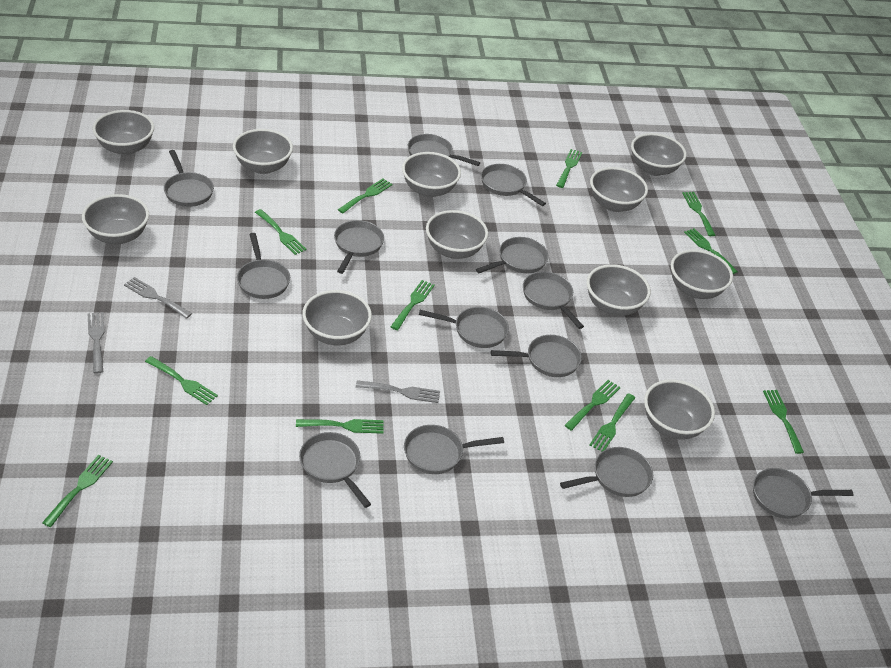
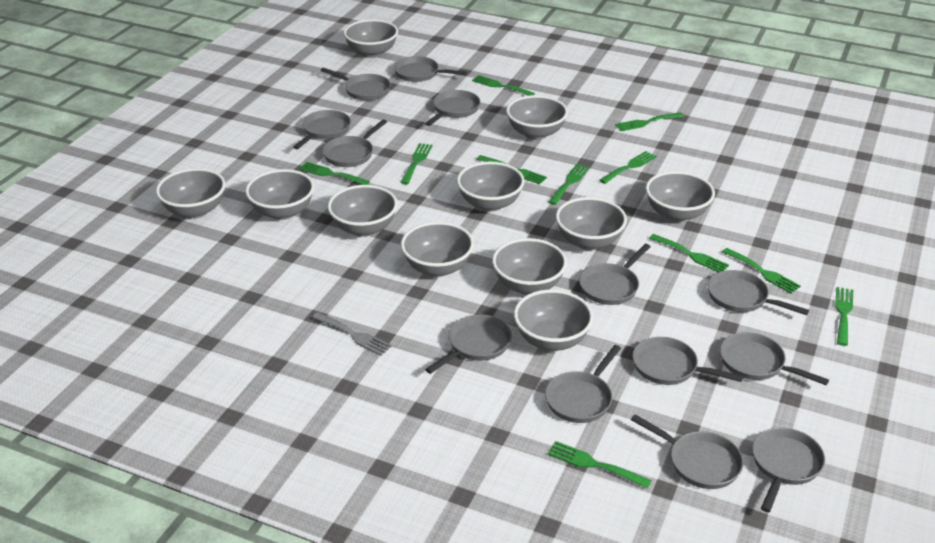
green fork: [42,455,113,527] [145,356,218,405] [255,209,307,255] [296,419,384,434] [338,178,393,213] [390,280,435,330] [556,149,582,188] [564,380,621,431] [590,393,635,452] [682,192,715,236] [684,228,738,274] [763,390,804,454] = 12 -> [299,162,370,185] [400,143,433,184] [472,75,535,96] [477,155,547,185] [547,441,652,489] [549,164,589,205] [600,151,657,184] [615,112,684,131] [649,234,729,272] [722,248,801,294] [835,287,853,346] = 11
grey fork: [88,312,105,373] [124,277,192,319] [356,380,440,403] = 3 -> [312,312,392,356] = 1

